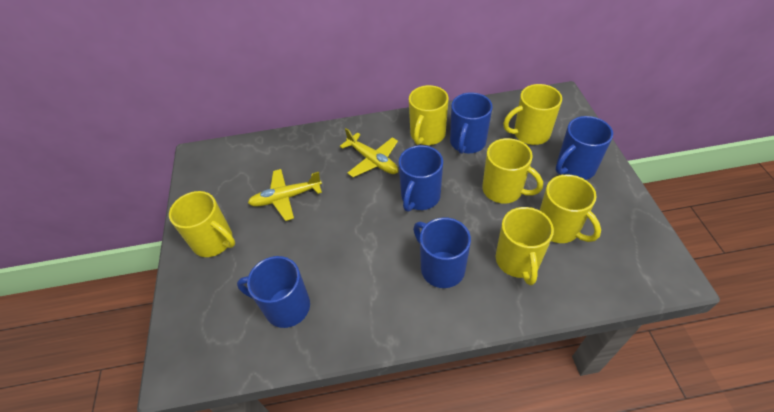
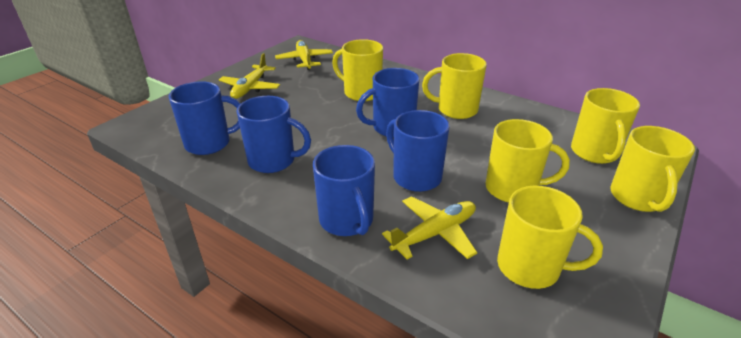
yellow plane: [248,169,322,221] [340,128,398,177] = 2 -> [219,53,280,99] [275,40,333,70] [382,196,477,260] = 3

